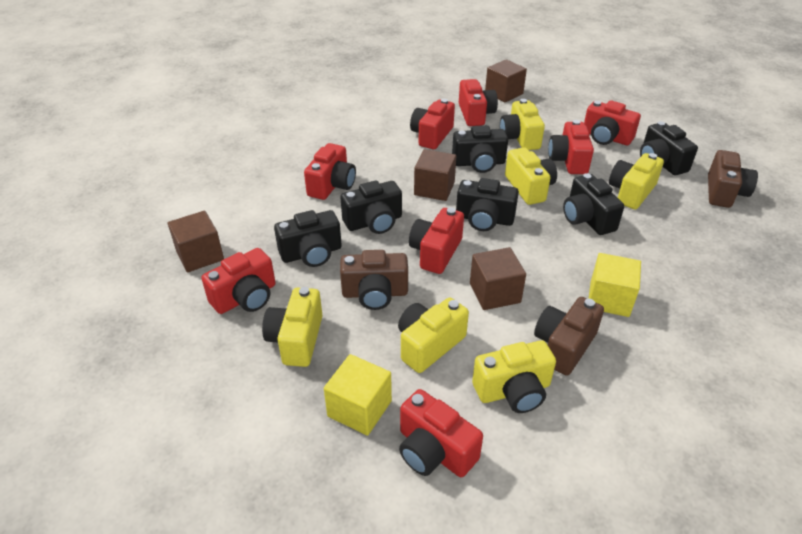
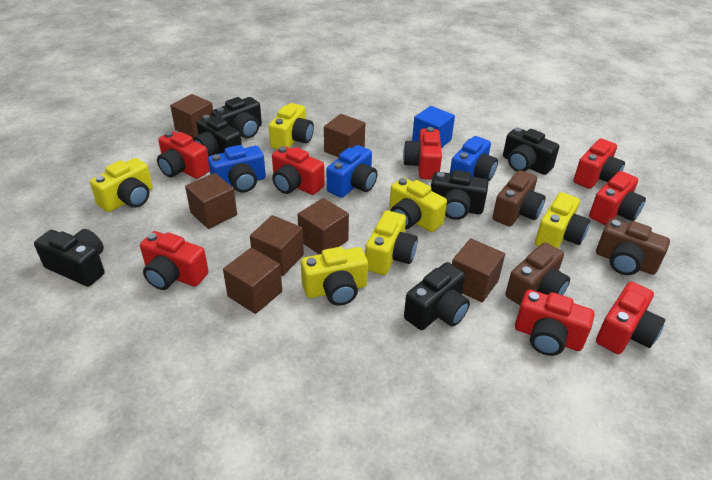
blue camera: none = 0 -> [208,145,266,193] [327,145,377,198] [450,136,498,181] = 3
blue cube: none = 0 -> [412,106,455,148] = 1
brown cube: [168,211,224,272] [414,149,456,201] [470,247,526,310] [485,59,527,103] = 4 -> [170,94,213,138] [185,173,237,229] [223,248,282,314] [250,215,304,276] [297,198,349,254] [324,114,365,157] [452,238,505,302] = 7
yellow cube: [324,354,392,436] [588,253,641,317] = 2 -> none = 0

